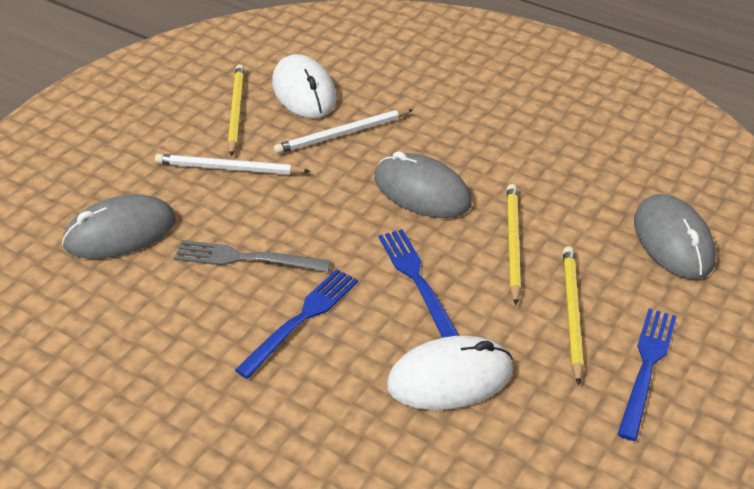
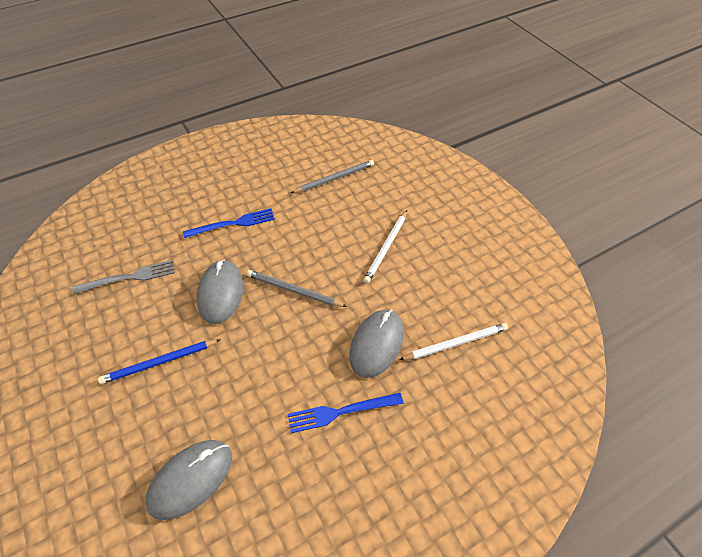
blue fork: [235,269,358,379] [378,229,460,338] [617,308,677,441] = 3 -> [183,208,275,238] [288,393,403,433] = 2
blue pencil: none = 0 -> [98,339,221,384] = 1
grey pencil: none = 0 -> [247,270,347,307] [291,160,374,193] = 2
white mouse: [272,54,337,118] [387,336,513,410] = 2 -> none = 0
yellow pencil: [228,64,244,156] [507,184,521,305] [563,246,584,385] = 3 -> none = 0

